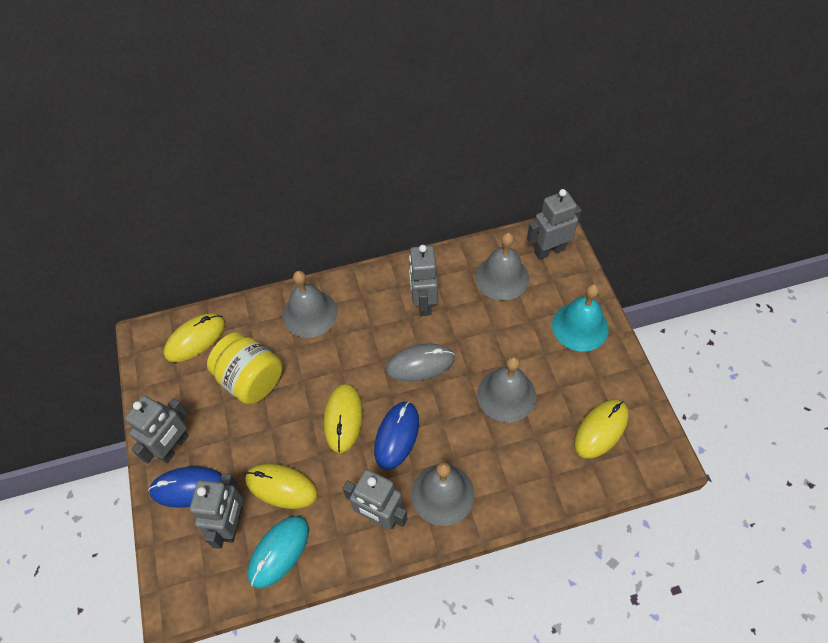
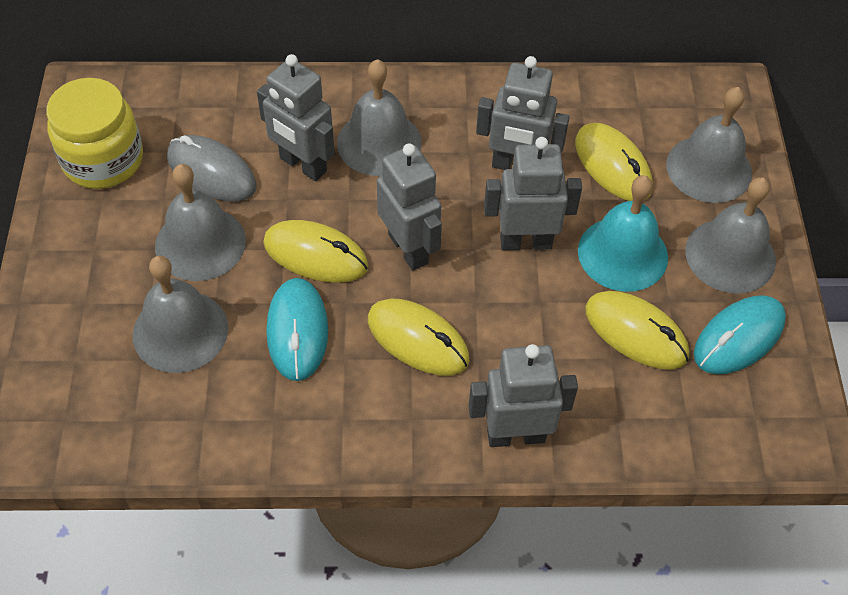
blue mouse: [148,466,222,508] [374,401,419,470] = 2 -> none = 0
grey bell: [283,271,337,338] [411,462,474,526] [475,233,529,300] [477,356,536,423] = 4 -> [133,256,228,373] [155,164,246,281] [337,59,422,176] [666,87,752,203] [685,177,776,293] = 5
turquoise mouse: [248,516,309,589] = 1 -> [266,278,328,381] [694,295,786,374] = 2

